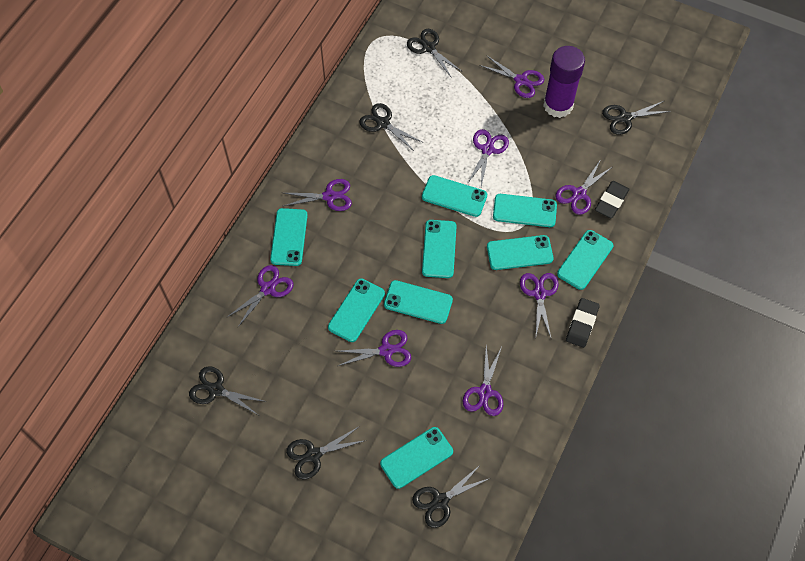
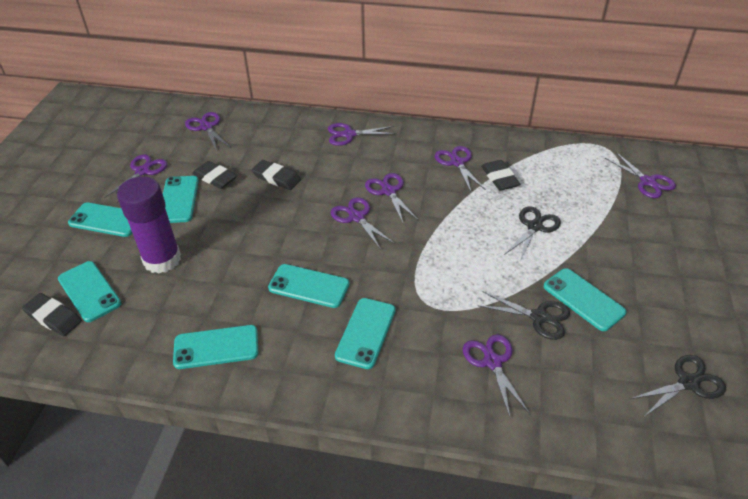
black eraser: [566,298,600,348] [595,181,630,218] = 2 -> [22,293,82,336] [192,161,237,189] [252,160,301,190] [481,160,520,191] = 4
black scissors: [189,366,267,415] [286,426,366,479] [359,103,422,151] [407,29,461,78] [412,465,490,528] [602,101,671,135] = 6 -> [477,292,570,340] [504,206,561,262] [630,355,726,417] = 3
turquoise phone: [270,208,308,266] [328,279,385,342] [380,427,453,489] [384,280,453,324] [422,175,487,217] [422,220,457,278] [487,235,554,270] [493,194,557,227] [557,230,613,290] = 9 -> [58,261,121,322] [68,202,132,237] [163,176,199,223] [173,325,258,369] [268,264,350,308] [335,298,396,369] [544,268,626,331] = 7

